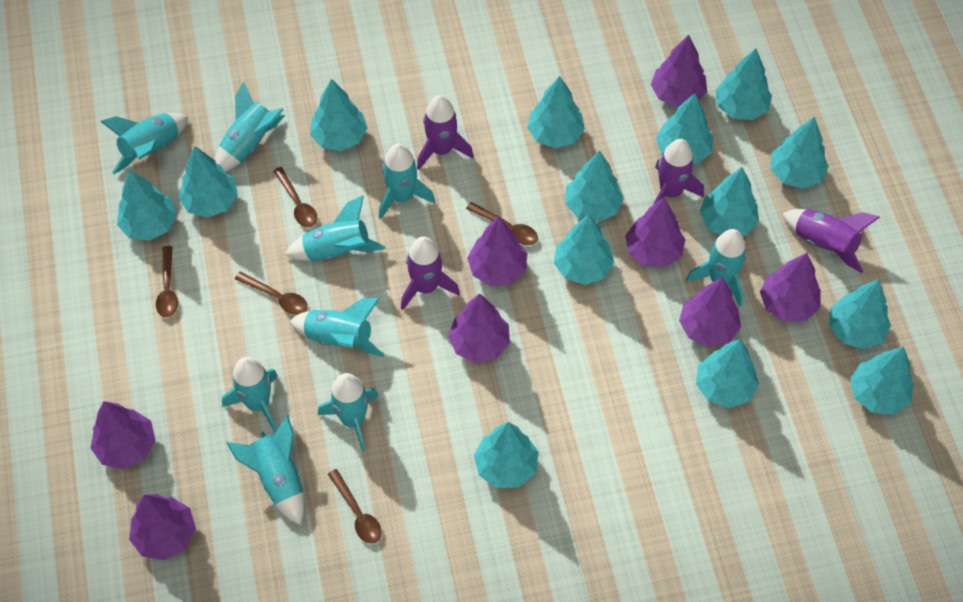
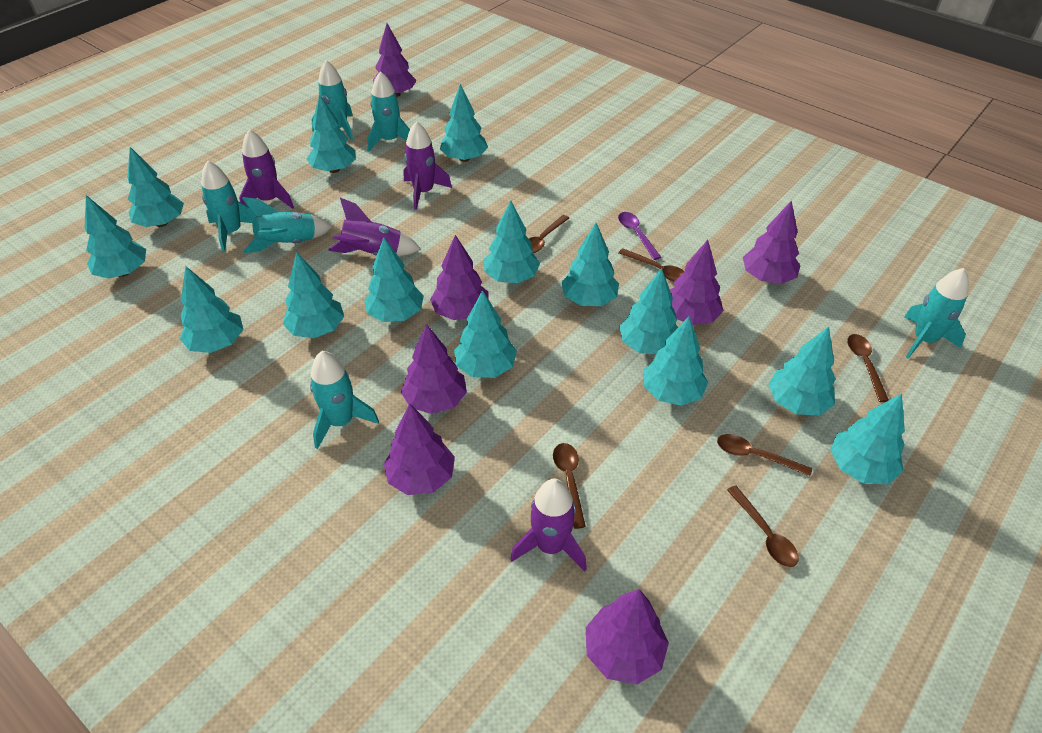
brown spoon: [156,246,178,317] [235,272,308,315] [273,167,317,227] [328,469,382,543] [466,202,538,245] = 5 -> [529,215,569,253] [553,443,586,529] [619,248,685,282] [717,434,812,477] [727,485,799,567] [847,334,889,402] = 6
purple spoon: none = 0 -> [618,212,661,260] = 1
purple tree: [91,401,155,469] [129,494,196,560] [448,293,510,363] [467,216,527,286] [625,198,685,267] [651,35,707,107] [679,277,741,347] [760,253,821,322] = 8 -> [373,23,416,97] [384,403,455,495] [401,324,467,414] [430,235,488,320] [586,589,669,684] [670,240,724,325] [743,200,801,284] = 7
turquoise rocket: [100,113,188,174] [215,81,285,172] [222,357,278,433] [226,415,304,525] [285,195,386,261] [290,298,384,357] [318,373,379,452] [379,143,435,219] [686,229,747,307] = 9 -> [201,161,255,252] [242,197,333,253] [310,351,379,449] [312,60,353,141] [367,71,410,152] [904,268,969,359] = 6

